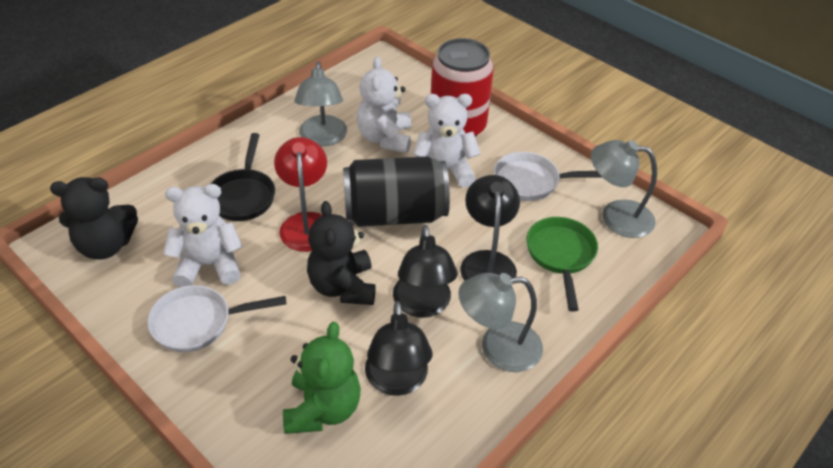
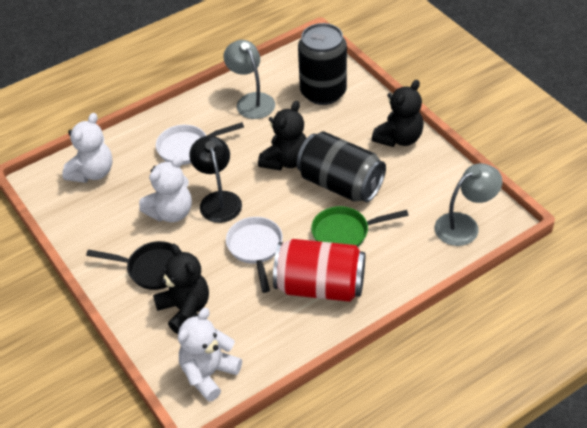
black can: [343,156,450,227] = 1 -> [296,132,386,203] [298,23,347,105] = 2
black lamp: [365,301,432,396] [393,225,458,318] [460,175,520,281] = 3 -> [189,136,242,223] = 1
black teddy bear: [50,177,138,259] [307,201,376,305] = 2 -> [153,244,209,334] [258,101,306,171] [372,80,424,147] = 3
green teddy bear: [283,322,361,434] = 1 -> none = 0
grey lamp: [294,62,347,146] [458,273,543,372] [591,140,657,238] = 3 -> [223,40,275,119] [434,163,503,246] = 2
red lamp: [274,137,327,252] = 1 -> none = 0

